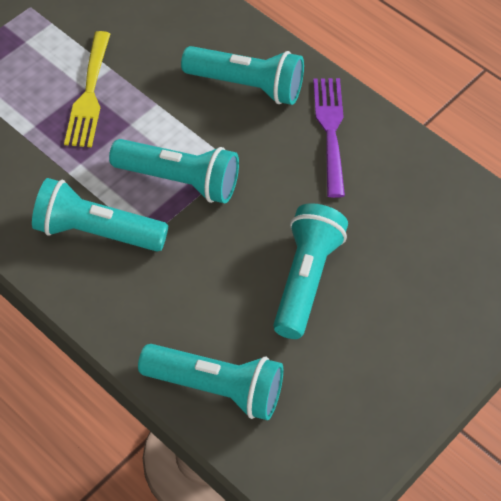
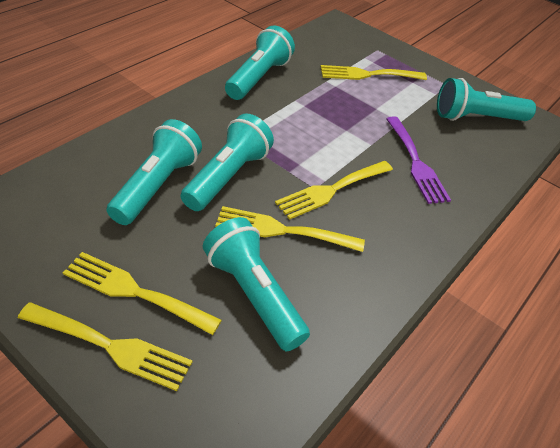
yellow fork: [64,31,110,148] = 1 -> [18,302,192,391] [63,252,222,335] [215,206,365,252] [275,161,393,220] [320,65,427,80] = 5

